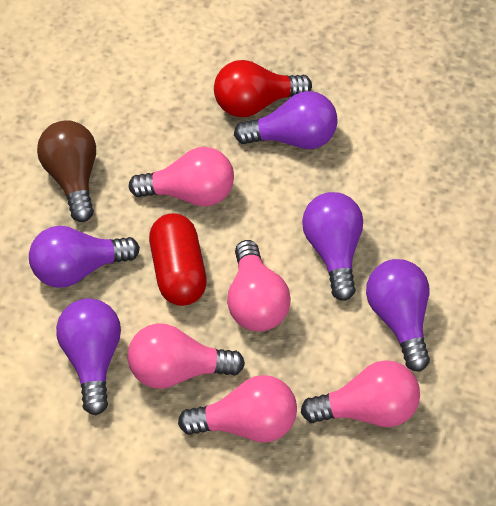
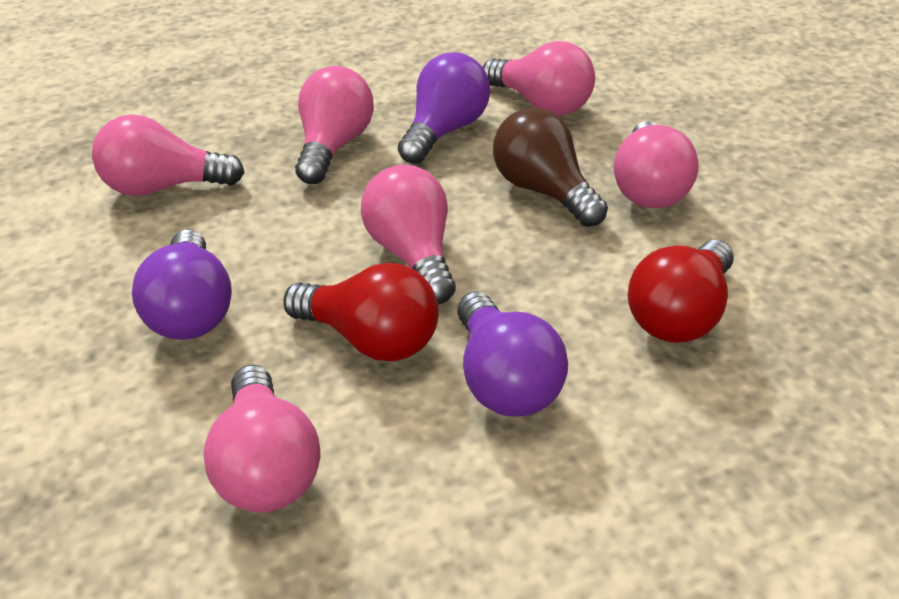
pink light bulb: [128,323,245,389] [129,147,234,207] [178,375,297,443] [227,240,291,332] [301,360,420,427] = 5 -> [92,115,245,196] [203,365,321,512] [295,66,374,184] [361,165,456,304] [483,41,595,116] [614,121,699,208] = 6
purple light bulb: [29,226,140,288] [56,298,121,415] [234,91,338,149] [302,192,363,301] [366,259,430,372] = 5 -> [132,230,232,340] [398,52,490,164] [457,292,568,417] = 3
red capsule: [149,213,207,306] = 1 -> none = 0
red light bulb: [214,60,312,117] = 1 -> [283,263,439,362] [628,240,734,343] = 2

